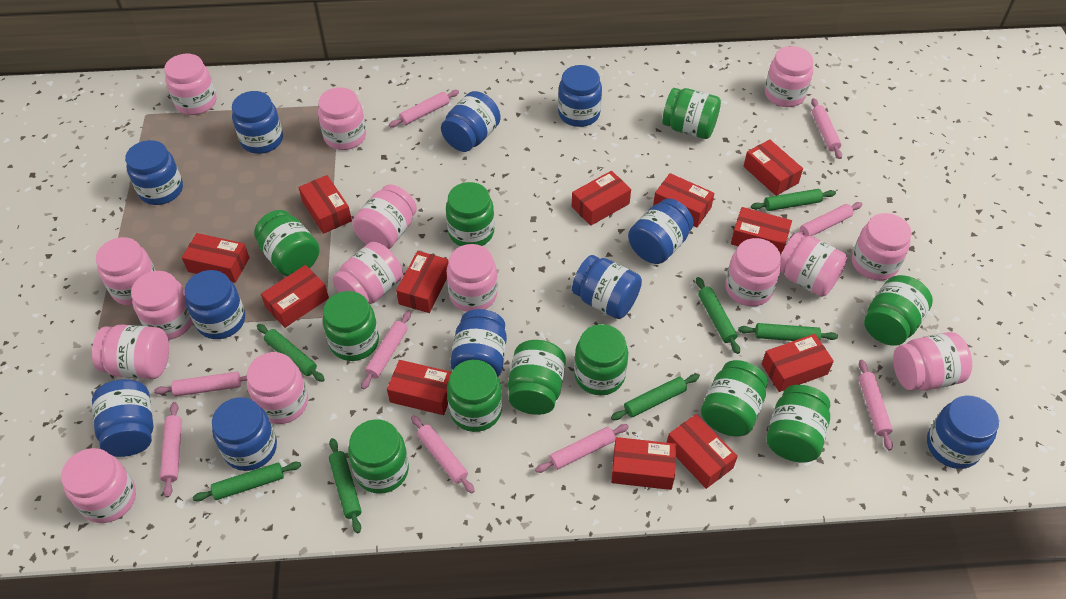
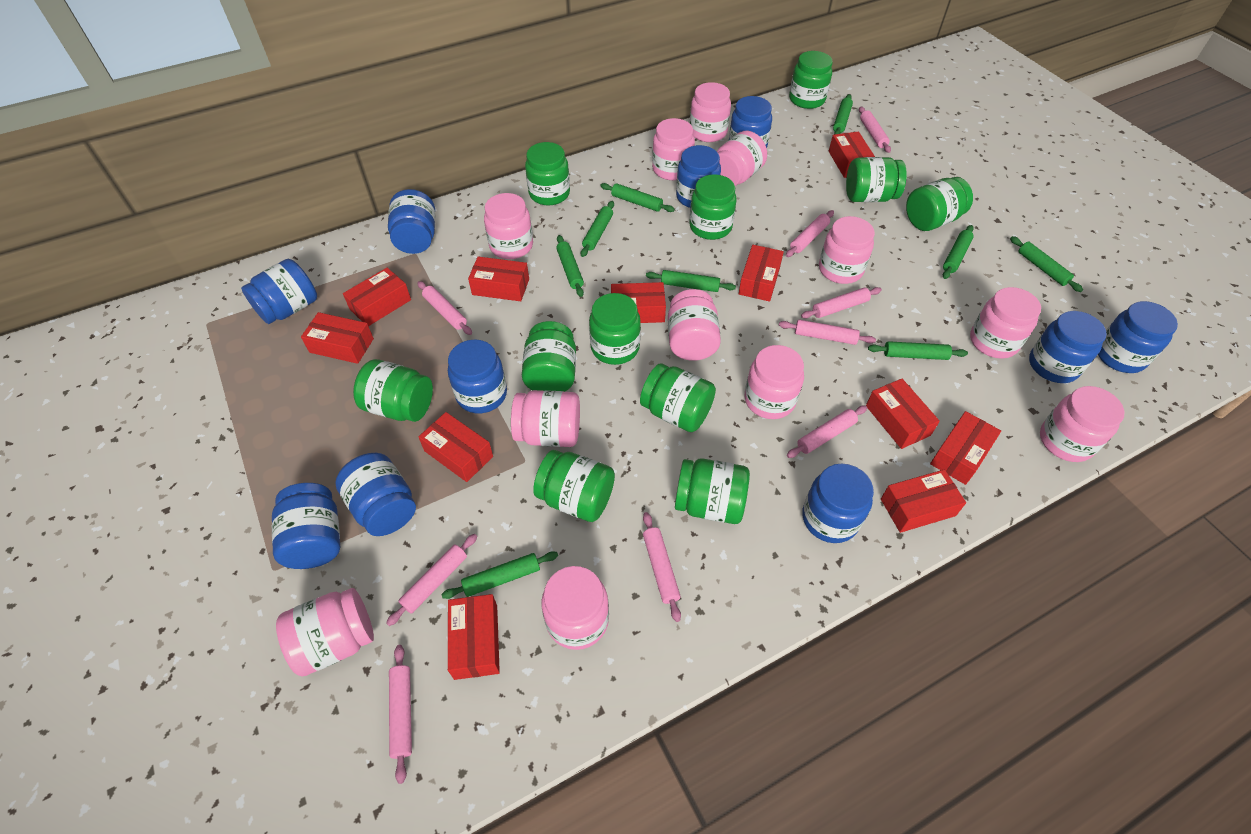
blue jar: [92,379,154,457] [125,140,183,205] [185,270,245,339] [212,397,277,471] [232,91,283,154] [441,91,501,152] [450,309,507,377] [558,65,602,127] [572,255,642,319] [628,199,694,264] [927,395,999,469] = 11 -> [241,259,317,324] [272,483,340,569] [335,453,416,536] [388,189,435,254] [448,339,507,413] [676,145,721,208] [729,96,772,148] [802,464,874,543] [1029,311,1107,383] [1098,301,1178,373] = 10
green rolling pin: [193,462,301,501] [257,324,325,382] [329,438,362,533] [611,374,699,420] [696,277,740,354] [738,323,838,341] [751,189,836,211] = 7 -> [441,551,558,599] [556,235,584,297] [581,201,614,257] [600,183,675,212] [646,270,736,292] [833,94,853,134] [868,341,968,360] [943,225,974,279] [1010,236,1083,292] = 9
pink jar: [61,448,136,523] [92,324,169,379] [96,237,156,306] [131,271,193,340] [164,54,217,115] [247,352,308,424] [318,87,366,150] [333,242,403,304] [352,185,417,249] [447,244,498,312] [725,238,781,306] [765,46,813,107] [780,233,847,297] [852,213,912,281] [893,332,972,391] = 15 -> [276,588,374,676] [484,193,533,259] [511,390,580,447] [541,566,609,650] [652,118,695,180] [668,289,721,361] [690,82,731,142] [717,131,767,186] [745,345,804,419] [819,216,875,284] [970,287,1041,359] [1040,386,1124,462] = 12
red box: [182,233,249,283] [261,265,329,328] [299,175,352,234] [387,360,451,415] [396,251,449,313] [572,171,631,226] [611,437,676,490] [653,173,714,227] [667,414,738,489] [731,207,792,255] [744,139,803,196] [762,334,834,392] = 12 -> [301,312,374,364] [343,268,411,326] [418,412,493,482] [448,594,500,680] [468,257,529,301] [611,282,666,323] [739,245,784,302] [829,132,875,178] [866,379,940,449] [881,469,966,533] [930,411,1001,485] = 11

